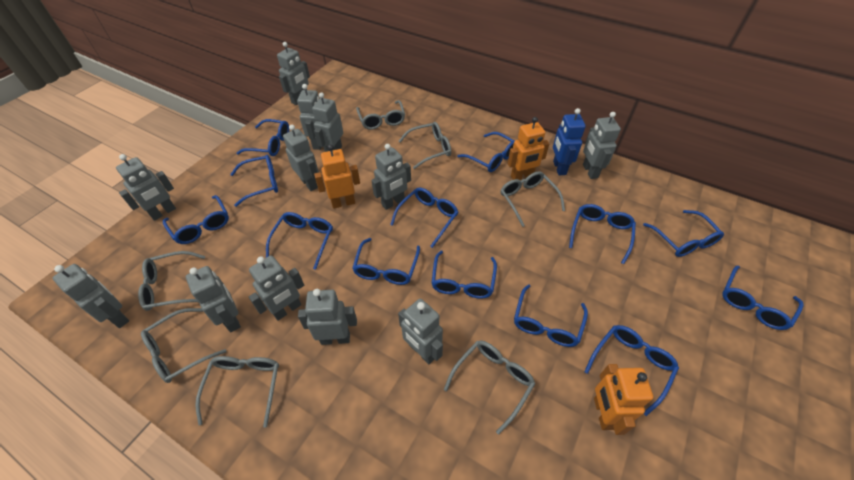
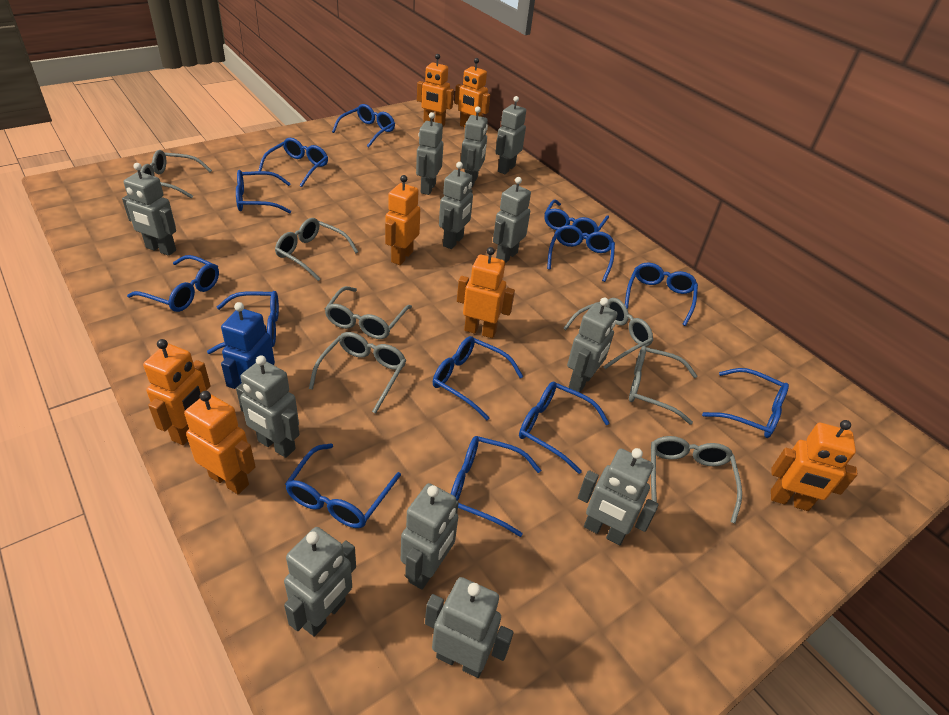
orange robot: [314,144,360,209] [508,117,549,180] [594,364,653,435] = 3 -> [143,339,211,445] [184,391,256,494] [385,175,420,265] [417,54,454,126] [455,58,490,127] [457,247,515,338] [771,420,858,511] = 7

